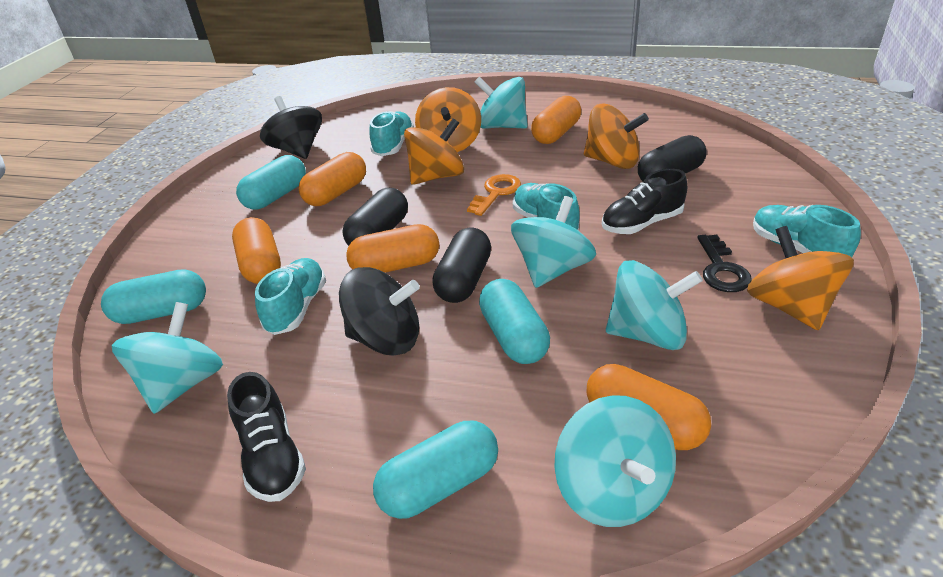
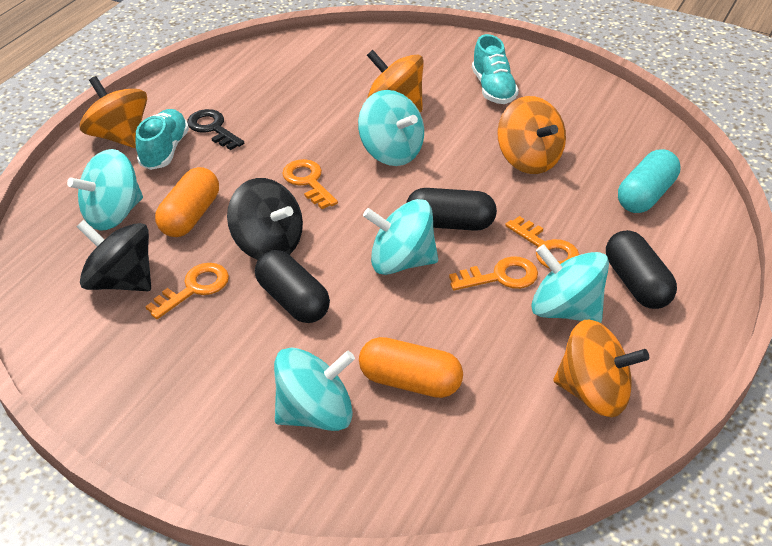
black shoe: [227,372,306,502] [602,169,687,234] = 2 -> none = 0
orange capsule: [232,217,281,284] [299,152,366,206] [346,224,439,273] [531,96,581,144] [587,364,711,450] = 5 -> [155,167,219,237] [359,337,463,398] = 2
orange key: [467,174,521,216] = 1 -> [145,263,229,319] [282,159,338,209] [449,256,538,290] [505,216,579,269] = 4
turquoise capsule: [101,269,206,324] [236,155,306,210] [373,421,498,519] [479,279,550,364] = 4 -> [618,149,680,213] = 1
turquoise shoe: [255,258,326,335] [369,111,414,156] [513,183,580,230] [753,205,861,257] = 4 -> [136,109,189,170] [472,34,519,104] = 2

